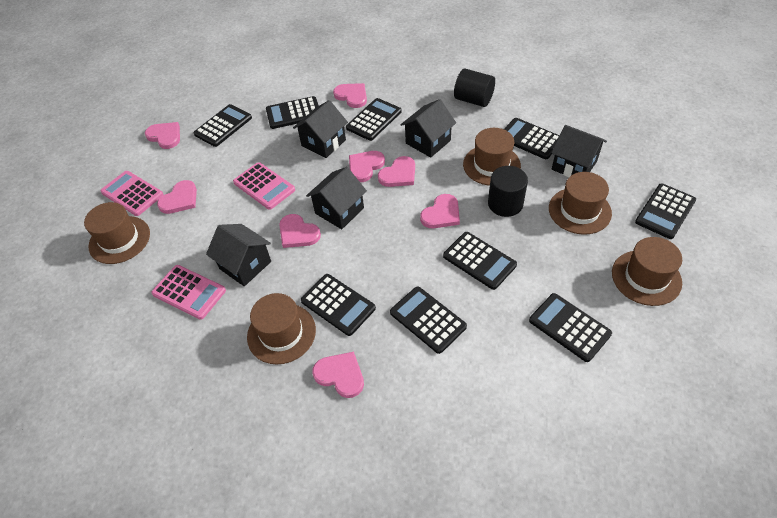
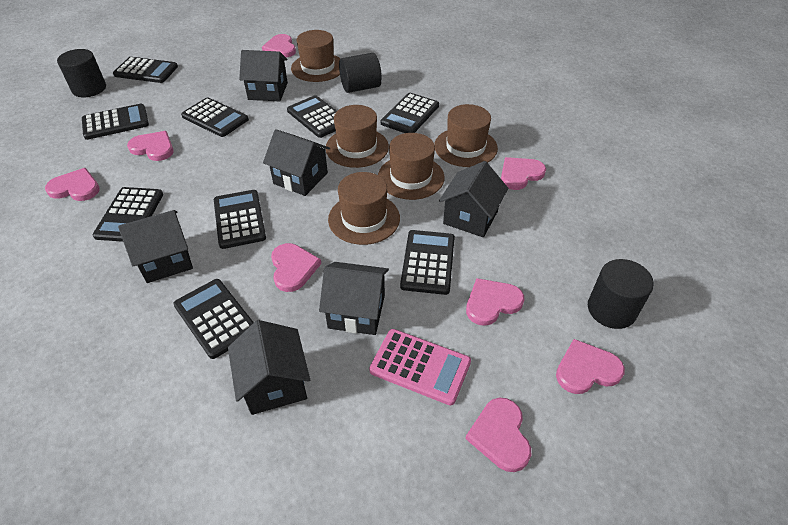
black cylinder: [454,68,495,107] [488,166,528,217] = 2 -> [57,49,106,97] [339,53,382,93] [588,259,654,329] = 3
black house: [206,224,271,286] [293,100,348,158] [306,167,367,229] [400,99,456,158] [552,125,607,177] = 5 -> [118,210,193,283] [228,320,310,415] [239,50,288,101] [263,129,330,196] [319,262,389,335] [439,161,508,237] = 6
pink calculator: [100,171,163,216] [151,265,226,320] [233,162,295,210] = 3 -> [369,329,471,405] = 1

